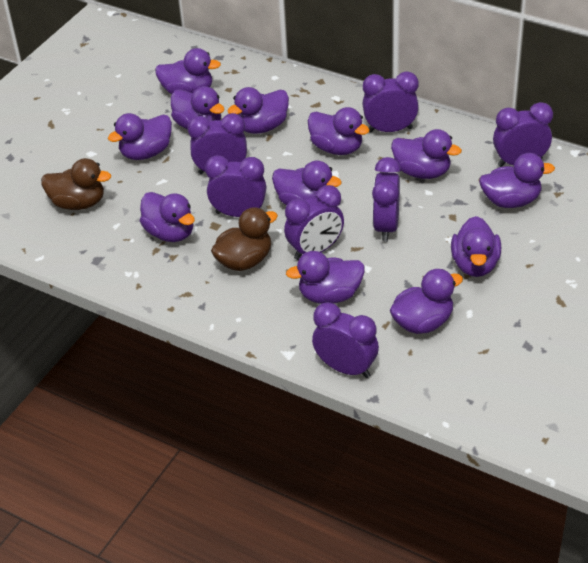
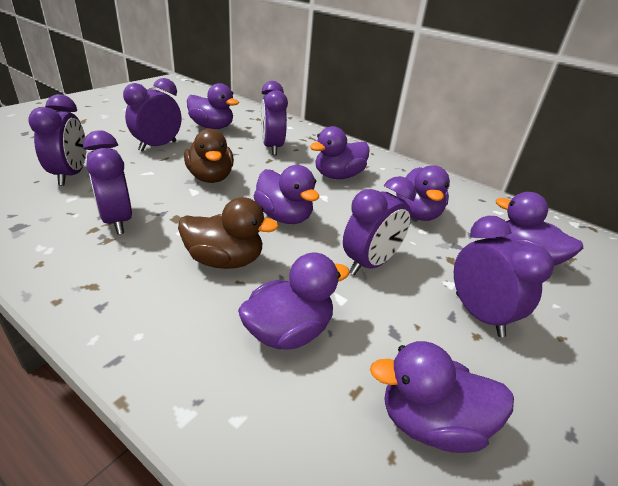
purple clock: [187,113,247,174] [205,155,266,217] [284,185,344,260] [312,302,379,378] [362,71,419,132] [372,157,401,242] [493,102,553,167] = 7 -> [28,94,86,186] [83,131,132,235] [123,78,181,152] [261,81,288,155] [343,176,416,275] [454,216,554,337] = 6
purple duck: [108,113,172,160] [140,192,195,242] [155,48,221,94] [171,86,225,130] [228,87,289,134] [272,160,342,205] [286,251,365,304] [308,107,370,155] [390,269,463,334] [391,129,462,179] [451,216,501,277] [479,153,555,208] = 12 -> [187,83,239,129] [238,253,350,350] [254,165,319,224] [310,126,370,179] [370,341,514,453] [396,165,450,221] [496,192,583,266] = 7

